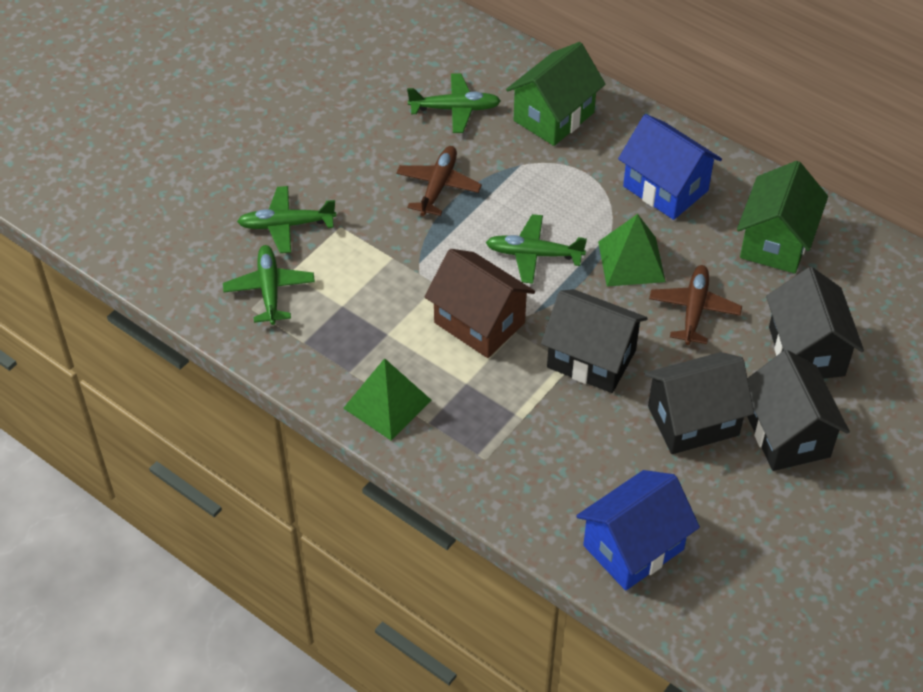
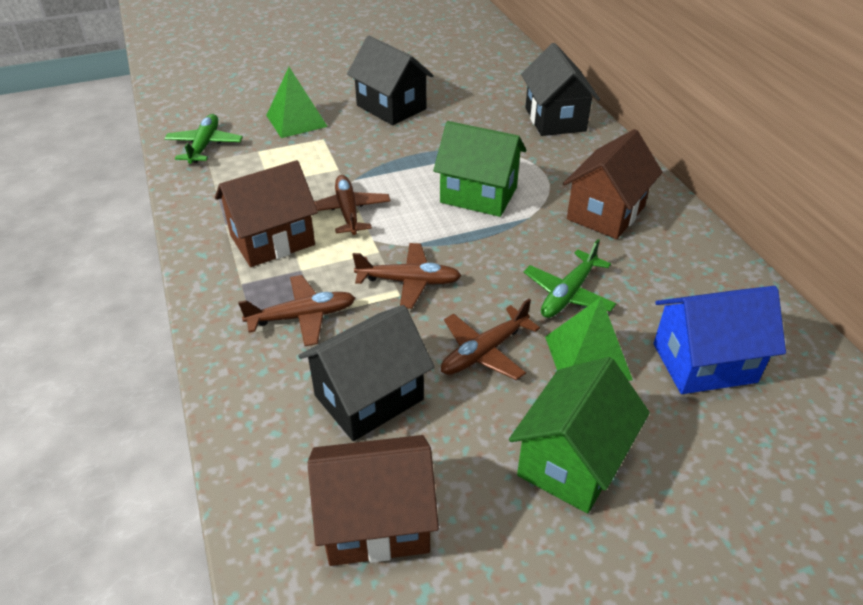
black house: [541,289,648,393] [645,352,754,454] [747,350,850,471] [766,267,864,379] = 4 -> [298,305,434,441] [347,36,434,125] [521,43,600,136] = 3
blue house: [576,470,700,591] [618,114,722,220] = 2 -> [654,286,786,394] = 1
brown house: [425,249,535,358] = 1 -> [215,160,318,267] [308,435,439,566] [563,129,663,239] = 3
brown plane: [396,146,482,216] [649,265,742,345] = 2 -> [238,275,355,346] [314,175,390,235] [353,243,461,309] [441,299,540,380] = 4
green plane: [223,245,315,325] [237,186,336,253] [407,73,501,133] [486,214,587,284] = 4 -> [164,114,243,164] [524,239,617,318] = 2

